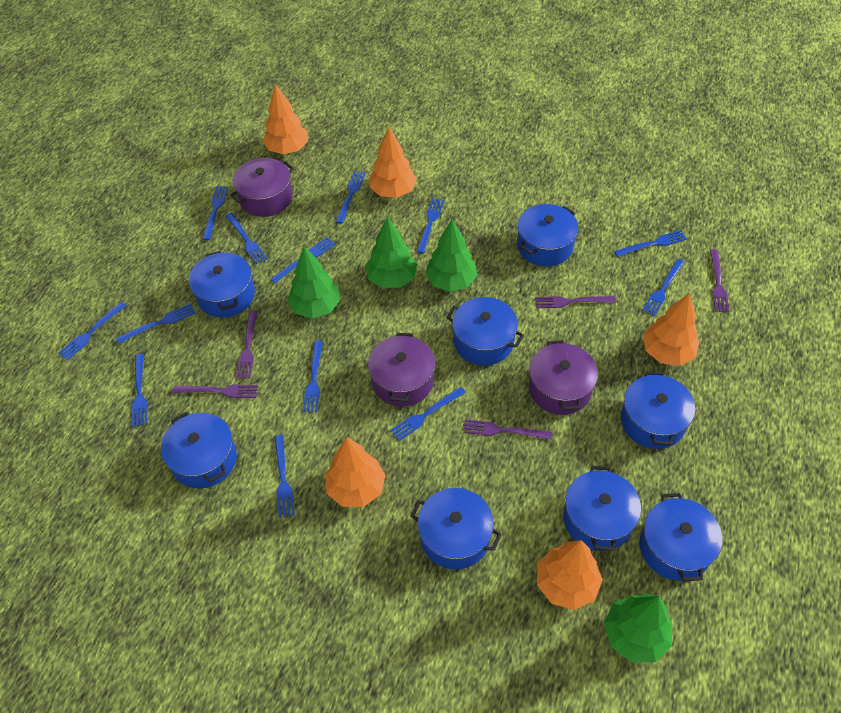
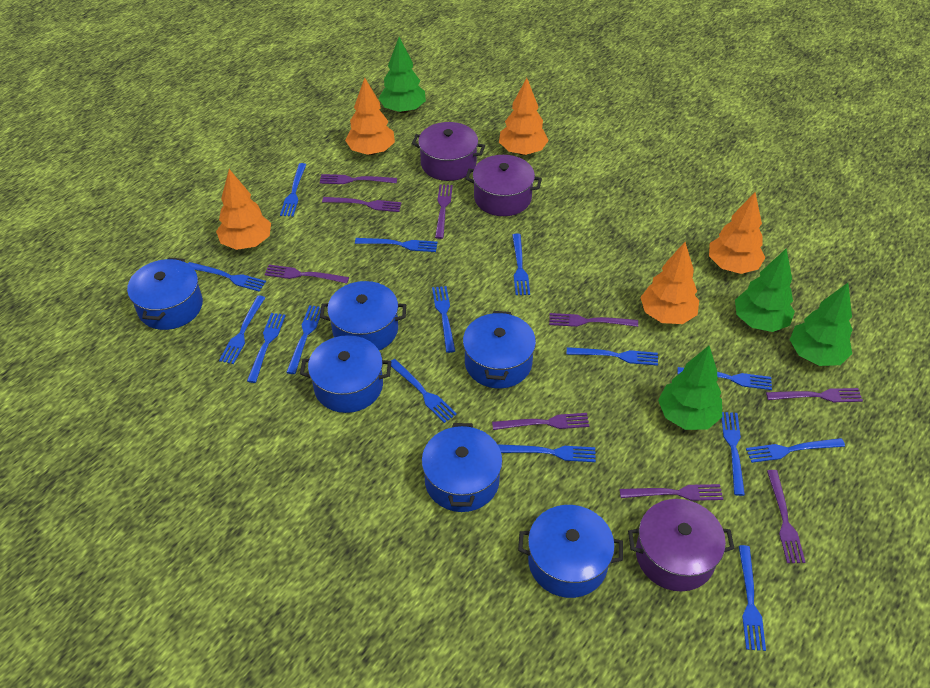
blue fork: [59,302,127,360] [116,304,195,344] [132,354,147,427] [203,186,228,240] [226,213,268,264] [270,237,335,283] [274,435,295,518] [302,340,323,413] [336,171,366,224] [390,387,466,441] [417,198,444,253] [614,230,687,257] [642,259,684,316] = 13 -> [188,262,266,292] [219,295,265,364] [247,313,286,383] [280,163,307,217] [286,305,321,374] [355,238,438,252] [391,359,457,423] [432,286,455,353] [497,444,596,462] [512,234,530,295] [566,347,658,366] [677,367,772,390] [721,412,745,496] [739,545,766,651] [746,438,845,463] = 15
blue pot: [161,412,237,489] [189,251,255,318] [410,488,502,569] [446,297,524,365] [517,204,578,266] [563,466,641,551] [621,372,695,449] [640,493,722,582] = 8 -> [127,258,203,330] [300,335,391,413] [320,281,406,350] [422,423,503,512] [463,311,536,388] [518,505,623,598] = 6
purple fork: [172,385,258,398] [236,310,258,379] [463,419,552,440] [535,296,616,308] [710,249,729,312] = 5 -> [264,265,349,283] [320,174,397,184] [322,197,401,212] [435,184,453,239] [492,413,589,430] [549,313,638,327] [619,484,723,501] [766,388,863,402] [767,470,805,563] = 9

